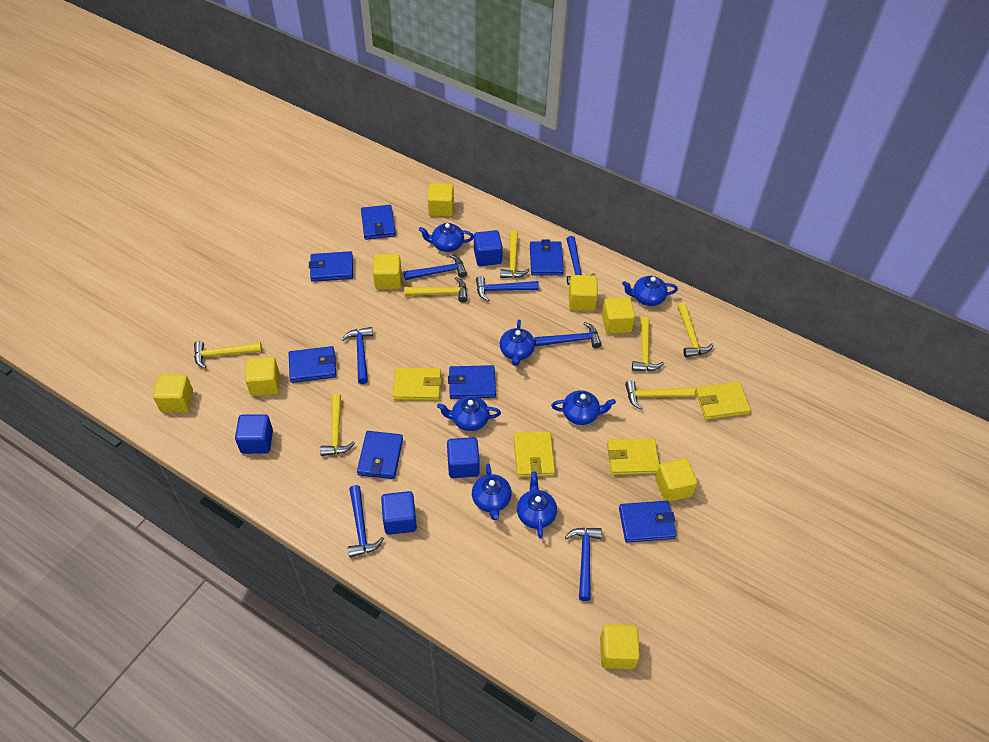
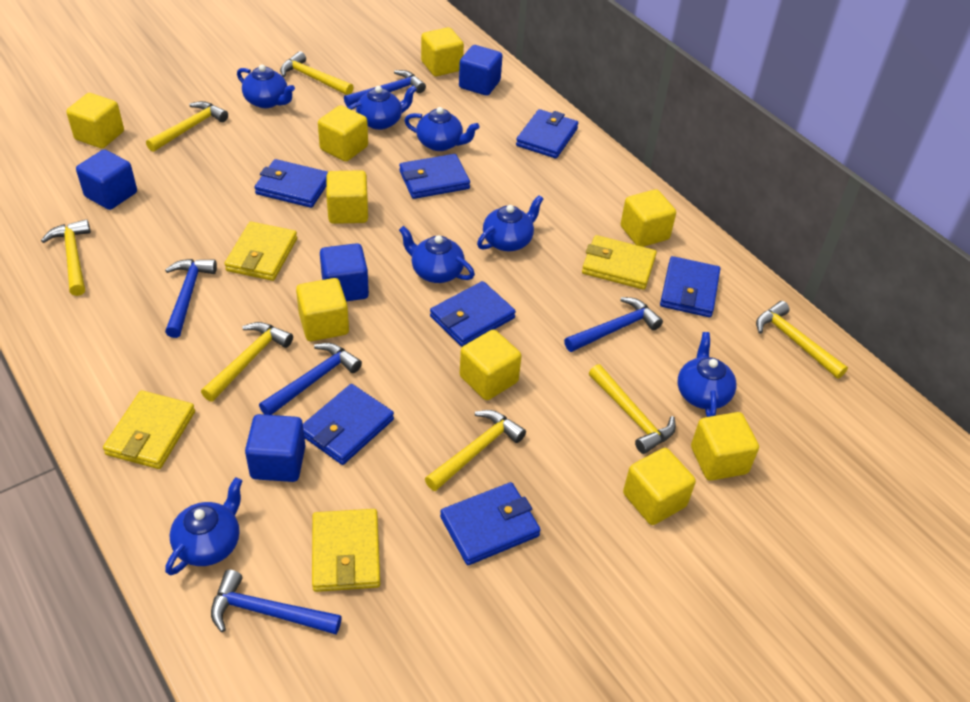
blue hammer: [342,327,373,384] [348,485,384,557] [403,254,467,280] [476,276,539,301] [534,322,602,348] [565,528,602,601] [566,236,596,285] = 7 -> [165,259,217,338] [211,570,342,634] [259,343,362,415] [344,70,426,107] [564,297,663,352] = 5
yellow cube: [153,374,193,412] [245,357,280,396] [373,254,402,289] [428,183,454,217] [569,275,598,311] [600,624,640,669] [602,297,635,334] [655,458,697,502] = 8 -> [66,93,124,148] [296,278,349,341] [318,105,368,161] [326,170,368,224] [421,27,464,76] [460,330,522,400] [621,189,676,247] [623,448,696,525] [691,412,759,481] = 9

